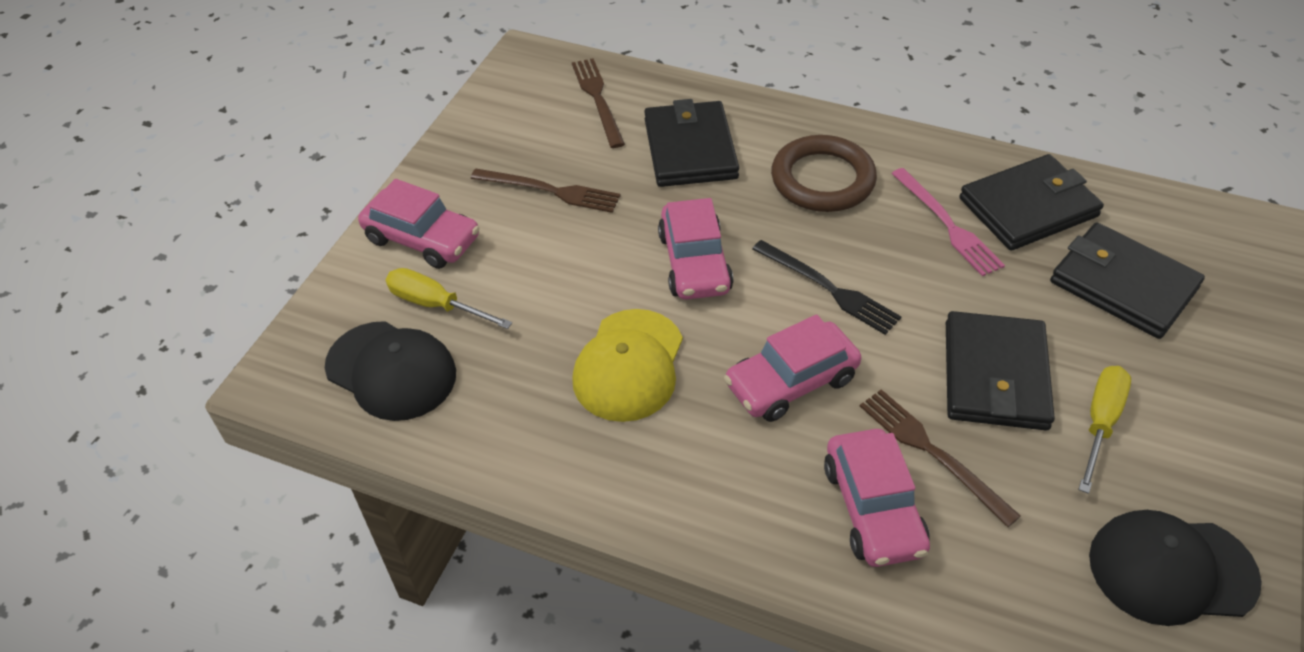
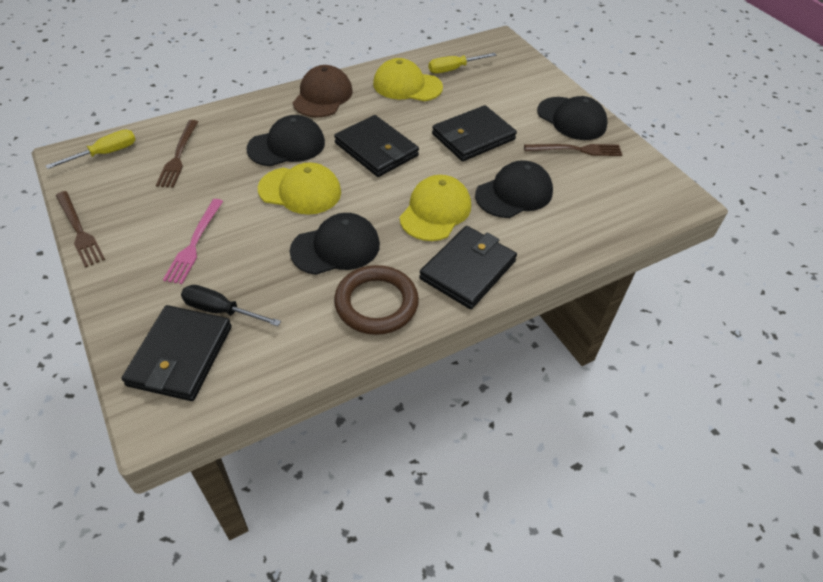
black cap: [325,321,456,421] [1089,510,1262,626] = 2 -> [246,115,325,166] [290,213,380,275] [475,160,553,218] [537,96,608,140] = 4
black fork: [752,240,902,335] = 1 -> none = 0
black screwdriver: none = 0 -> [181,285,281,326] = 1
brown cap: none = 0 -> [293,65,353,118] = 1
pink car: [358,179,480,269] [658,198,733,300] [724,314,861,422] [824,429,930,567] = 4 -> none = 0
yellow cap: [572,309,683,422] = 1 -> [258,162,341,215] [373,58,443,101] [399,175,471,241] = 3

